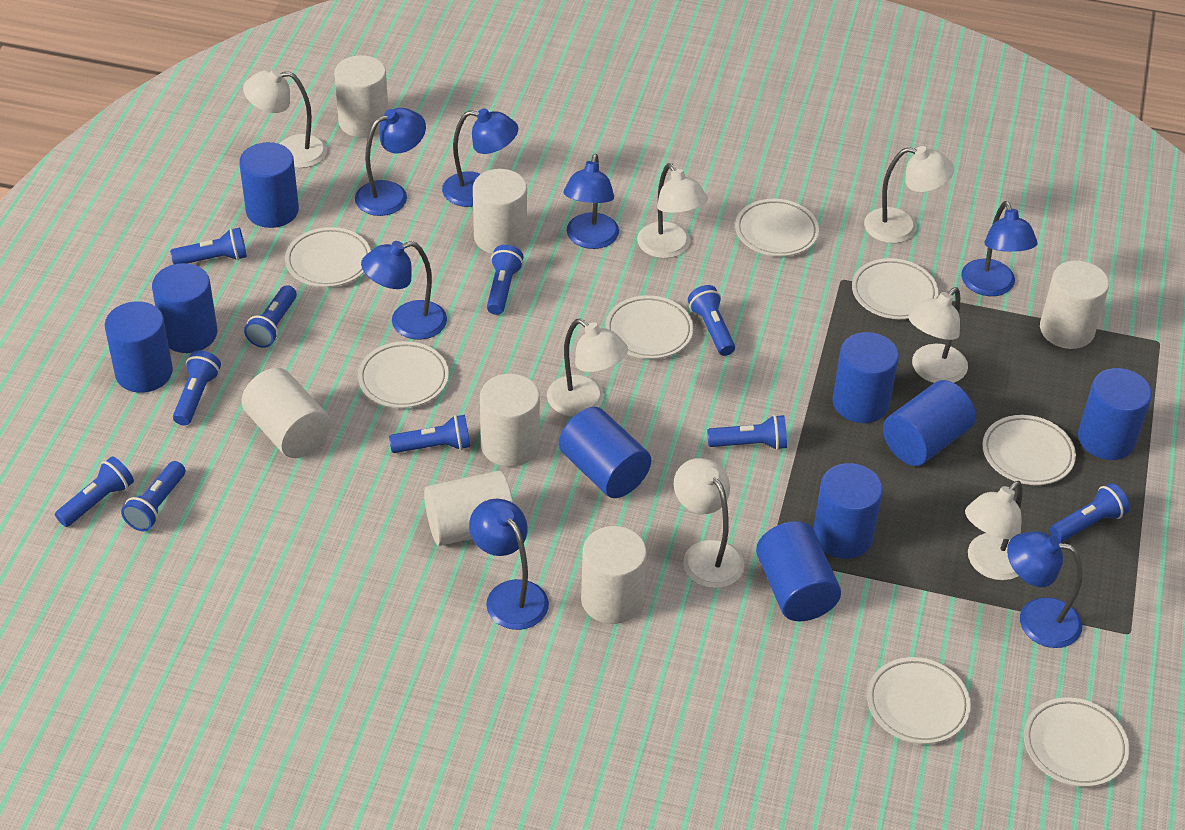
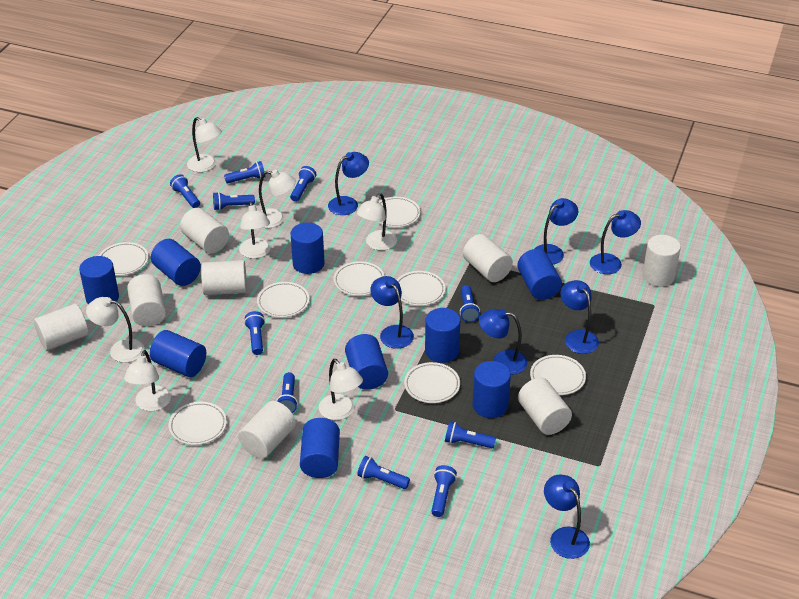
white cylinder: [242,368,331,458] [334,55,388,138] [424,471,513,546] [473,169,527,254] [480,374,540,467] [581,526,647,624] [1040,261,1109,349] = 7 -> [34,304,88,350] [127,274,166,326] [180,208,229,253] [201,260,247,295] [238,401,296,459] [463,234,513,282] [518,378,572,435] [643,235,681,287] = 8

